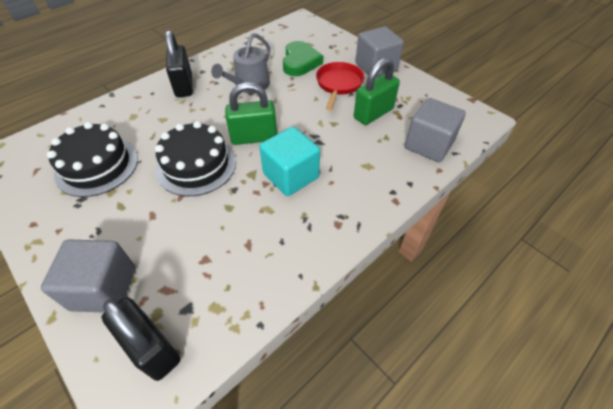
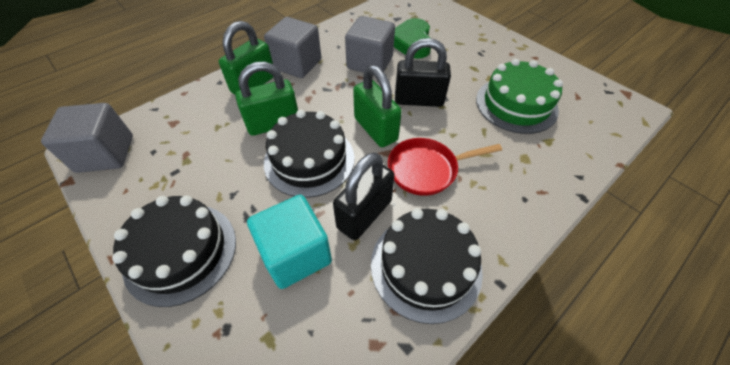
black cake: [47,122,138,197] [155,121,236,196] = 2 -> [112,195,236,307] [264,110,355,198] [371,208,483,324] = 3
green cake: none = 0 -> [476,59,563,134] = 1
green padlock: [225,82,277,145] [354,58,400,125] = 2 -> [219,21,273,95] [235,62,298,136] [353,65,402,147] = 3
grey watering can: [211,33,271,94] = 1 -> none = 0

